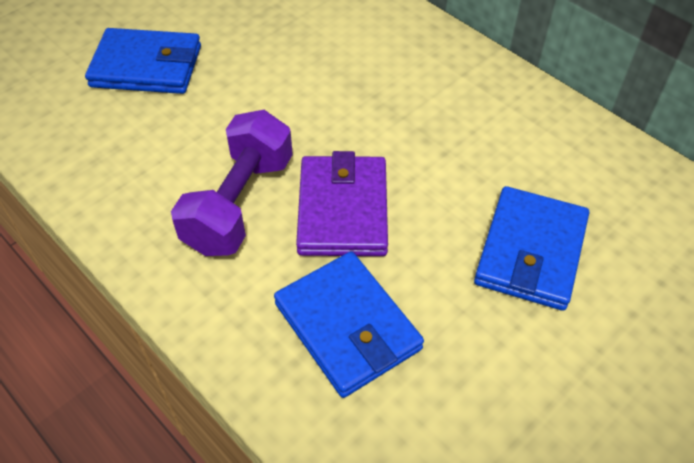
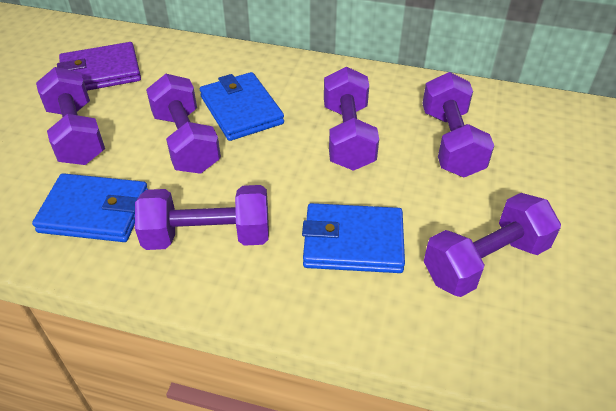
purple dumbbell: [171,110,293,256] = 1 -> [36,67,105,165] [135,185,269,250] [146,74,221,174] [324,66,379,171] [422,72,494,177] [424,193,561,297] = 6

